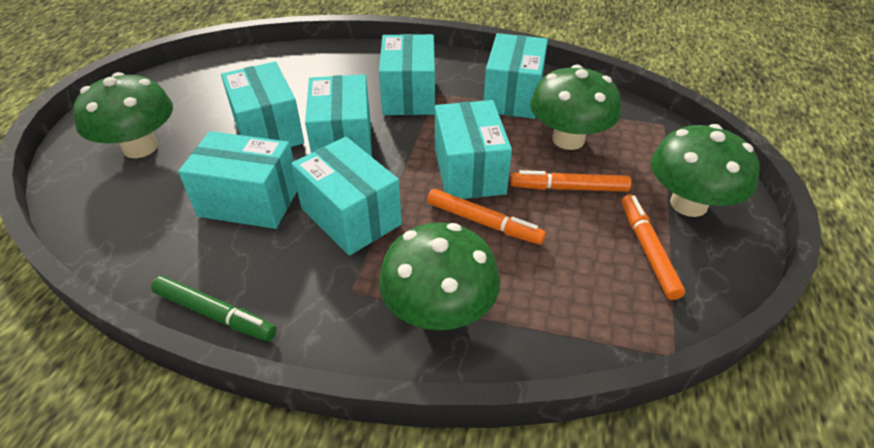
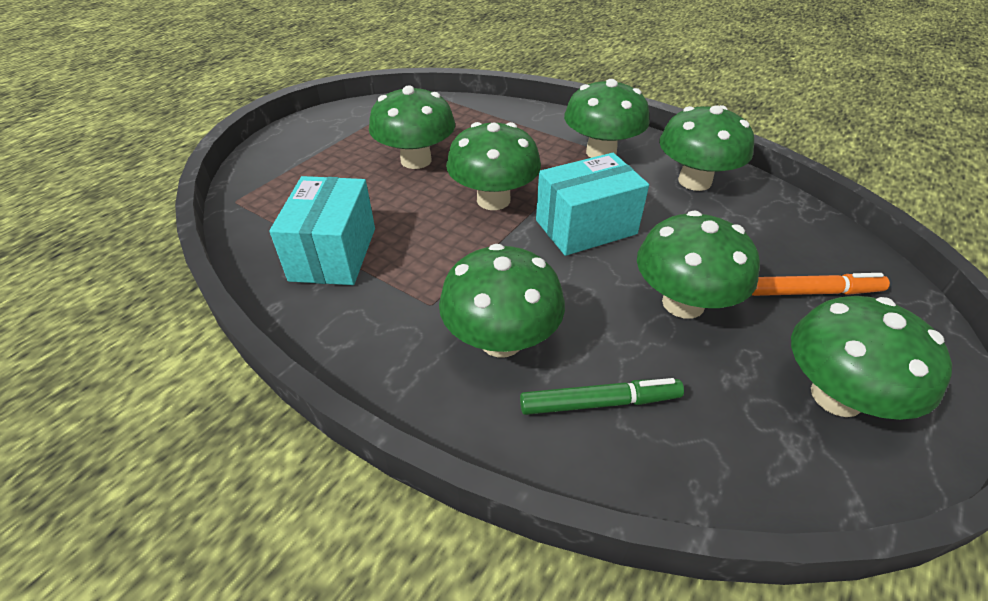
green mushroom: [73,72,173,158] [379,222,501,330] [530,64,621,150] [651,124,759,217] = 4 -> [369,85,455,169] [439,244,565,357] [446,122,541,210] [564,79,650,158] [637,211,760,319] [659,105,754,191] [791,296,952,420] = 7
orange marker: [427,189,546,245] [510,170,631,192] [622,194,685,300] = 3 -> [752,273,890,296] = 1
turquoise box: [178,131,297,229] [221,62,304,147] [291,137,402,256] [305,74,372,157] [379,34,435,115] [435,100,512,199] [484,33,548,119] = 7 -> [269,176,375,285] [536,153,649,256] = 2

